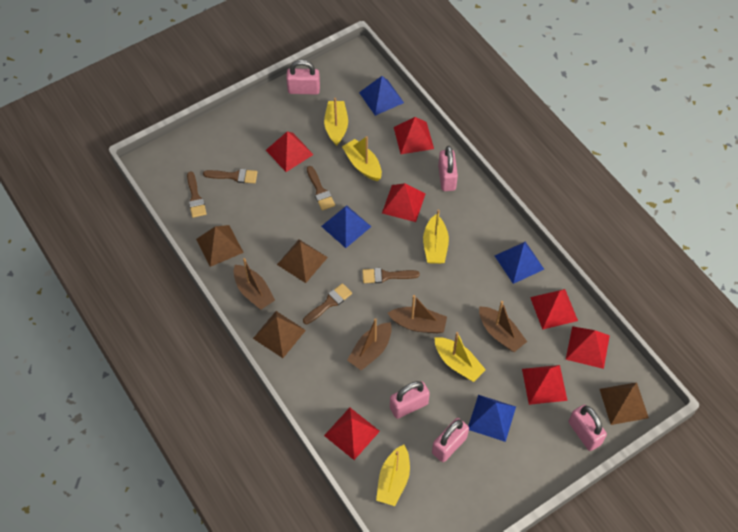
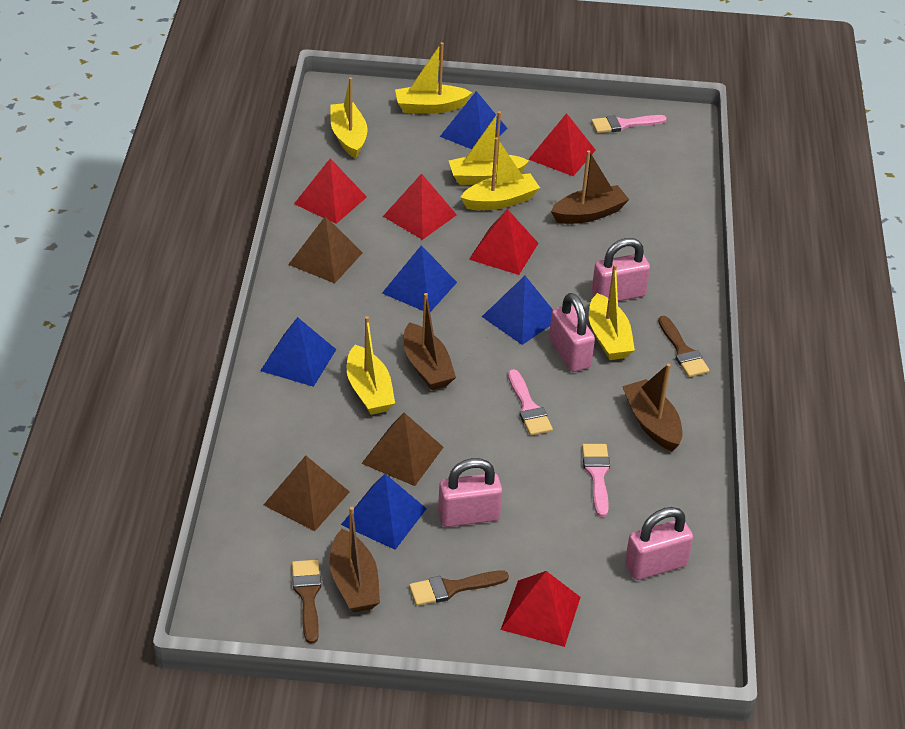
blue pyramid: [321,205,371,248] [359,76,404,116] [469,395,516,442] [495,241,544,284] = 4 -> [260,317,336,387] [341,474,427,550] [382,245,457,312] [440,91,507,149] [482,276,553,345] = 5
brown brush: [187,171,207,218] [203,169,257,183] [303,283,352,324] [307,166,335,210] [362,268,420,283] = 5 -> [292,560,321,644] [409,570,509,606] [658,316,709,377] = 3
brown pyramid: [196,225,244,267] [253,311,306,358] [277,240,328,283] [600,382,649,425] = 4 -> [264,456,350,531] [288,216,363,283] [361,413,444,486] = 3
pink brush: none = 0 -> [508,369,553,436] [582,444,610,517] [591,115,667,133] = 3
pink padlock: [286,60,320,95] [390,381,430,419] [432,418,469,462] [438,146,458,191] [569,405,607,451] = 5 -> [438,458,502,527] [549,293,595,372] [592,238,650,301] [625,507,693,580] = 4
red pyramid: [266,131,314,172] [324,408,380,460] [382,183,425,222] [394,117,434,154] [522,365,568,405] [530,289,578,330] [566,326,610,369] = 7 -> [294,158,367,224] [383,173,457,240] [469,209,539,275] [501,571,581,647] [528,113,596,176] = 5
yellow boat: [324,98,348,146] [342,136,382,181] [376,445,410,506] [423,210,449,264] [435,332,486,382] = 5 -> [330,77,368,159] [347,316,395,415] [395,42,472,114] [449,111,529,185] [460,137,540,210] [589,264,635,360] = 6

